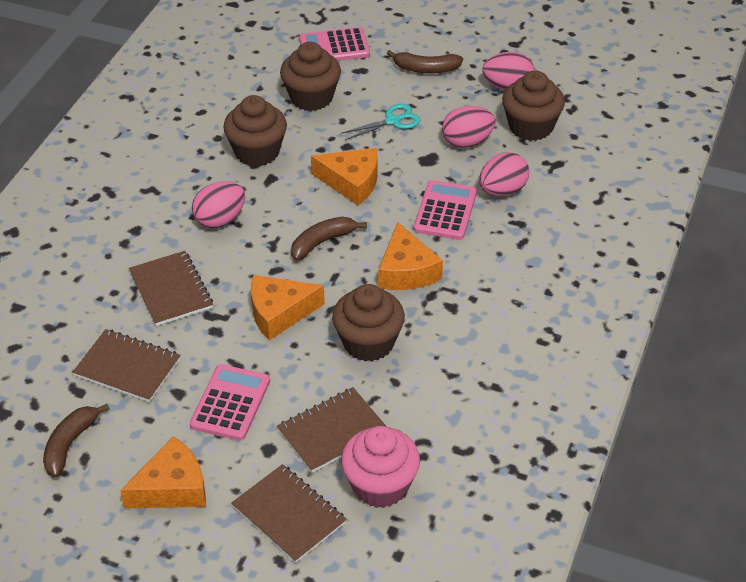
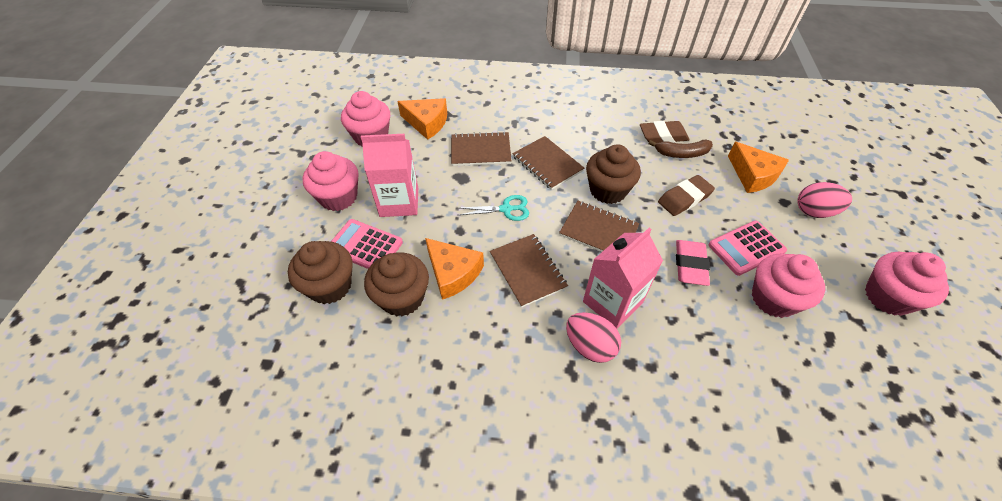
brown banana: [43,404,110,478] [291,217,367,261] [387,50,463,73] = 3 -> [648,140,713,158] = 1
brown cupcake: [223,95,287,166] [280,42,341,111] [332,284,405,362] [502,71,565,141] = 4 -> [288,241,353,304] [364,252,429,317] [586,144,641,204] = 3
brown eraser: none = 0 -> [640,121,690,143] [658,175,715,216] = 2
orange cheese: [120,436,206,509] [251,275,325,340] [311,148,378,206] [378,222,443,290] = 4 -> [397,98,447,140] [425,238,484,300] [728,142,789,193] = 3
pink calculator: [190,364,270,441] [299,27,370,61] [414,180,477,240] = 3 -> [331,219,403,269] [708,221,787,276] = 2
pink carton: none = 0 -> [361,134,418,217] [583,228,663,328] = 2
pink cupcake: [341,426,420,508] = 1 -> [303,151,359,211] [341,91,390,147] [752,253,825,318] [865,252,949,316] = 4
pink egg: [192,181,245,228] [442,106,495,148] [479,152,529,196] [482,52,535,90] = 4 -> [566,312,621,363] [797,182,852,218] = 2
pink eraser: none = 0 -> [676,240,710,286] = 1

